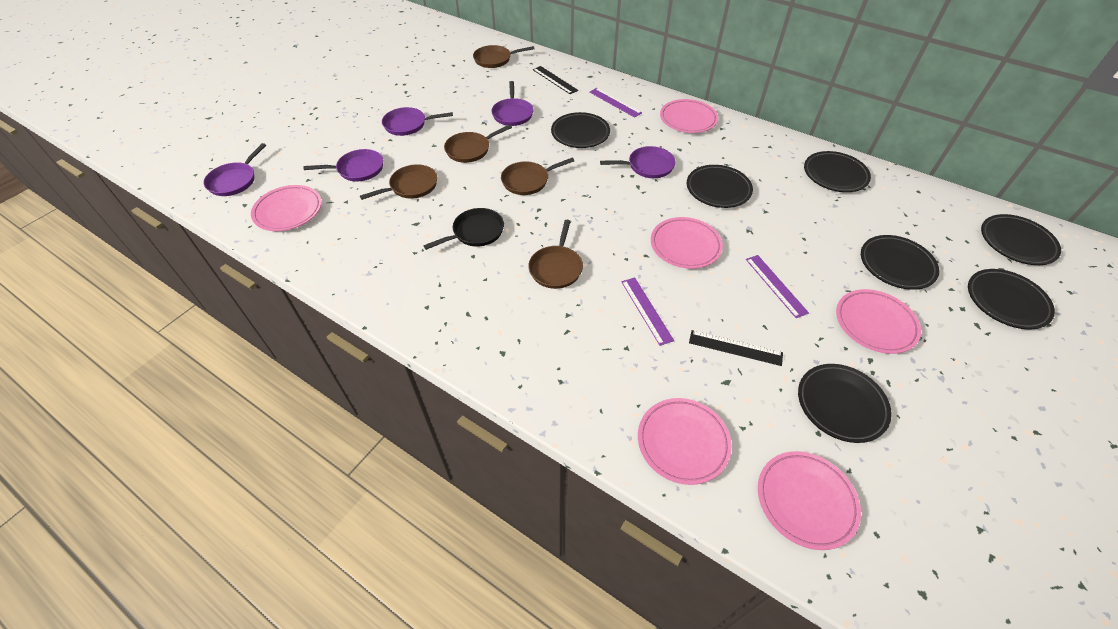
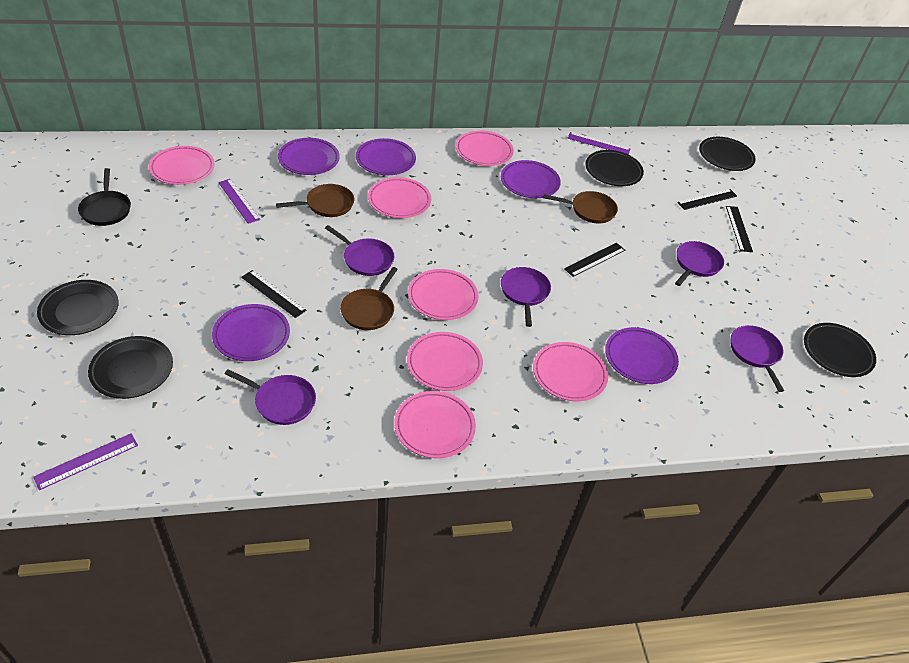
black plate: [551,112,610,148] [687,165,753,208] [798,364,892,443] [804,151,871,192] [861,235,940,290] [968,269,1055,329] [981,214,1061,265] = 7 -> [37,280,119,335] [88,336,173,399] [585,150,644,186] [699,137,756,171] [804,323,876,377] = 5
black ruler: [533,66,578,94] [689,330,783,366] = 2 -> [241,270,307,318] [564,243,625,277] [677,189,737,210] [726,206,753,252] = 4
brown pan: [360,164,437,200] [444,125,512,163] [473,45,535,68] [501,158,574,195] [528,220,583,289] = 5 -> [276,184,354,217] [340,267,398,330] [543,191,618,224] = 3
pink plate: [251,185,322,231] [638,398,732,485] [651,217,723,269] [660,99,718,133] [758,451,861,550] [836,289,921,354] = 6 -> [149,146,215,185] [368,177,431,218] [394,391,476,458] [407,332,483,391] [408,269,479,320] [456,131,514,166] [533,342,608,401] = 7
purple plate: none = 0 -> [212,304,290,361] [278,138,340,175] [356,138,416,175] [501,160,561,198] [605,327,679,384] = 5

